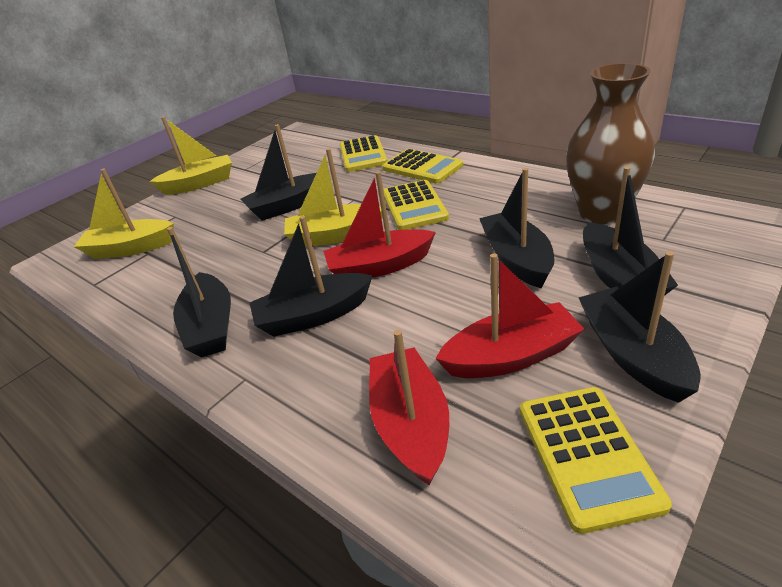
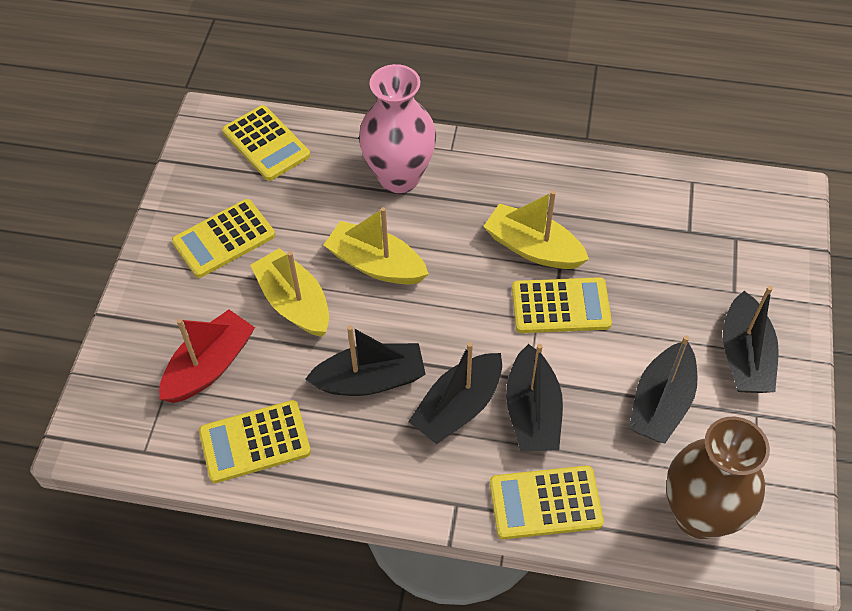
black boat: [167,227,231,357] [241,124,316,221] [250,216,373,337] [479,168,554,288] [579,251,701,403] [583,167,678,296] = 6 -> [305,325,426,396] [408,342,502,444] [506,344,563,452] [629,335,698,443] [723,286,779,393] = 5
pink vase: none = 0 -> [359,64,436,193] = 1
red boat: [323,171,436,277] [369,330,449,486] [435,253,584,378] = 3 -> [159,310,255,403] = 1
yellow calculator: [340,135,387,172] [382,149,463,184] [383,180,449,230] [520,387,672,534] = 4 -> [172,199,275,278] [199,400,311,483] [222,105,310,181] [490,466,604,539] [512,277,612,333] = 5

